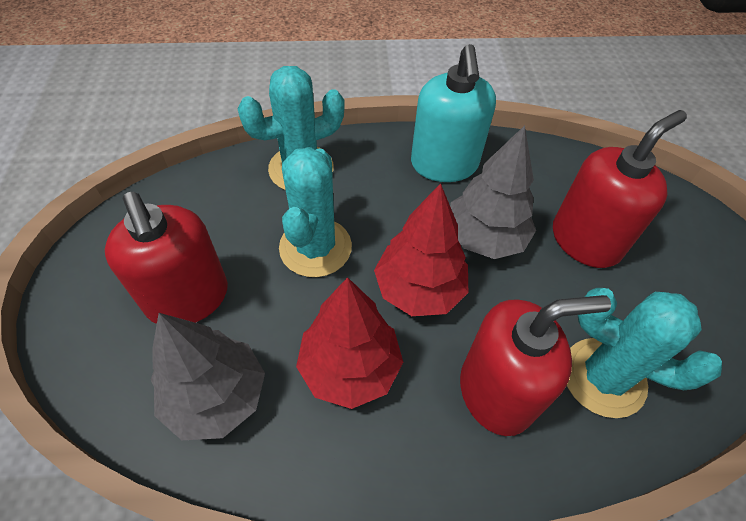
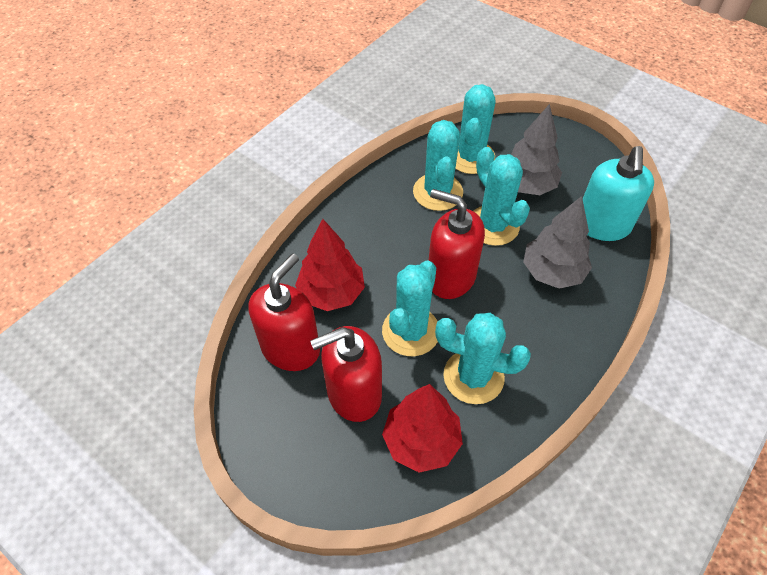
turquoise cactus: [238,66,345,190] [279,147,352,277] [567,288,722,418] = 3 -> [382,260,438,356] [413,120,463,211] [435,313,531,404] [455,84,495,174] [474,147,530,246] = 5

